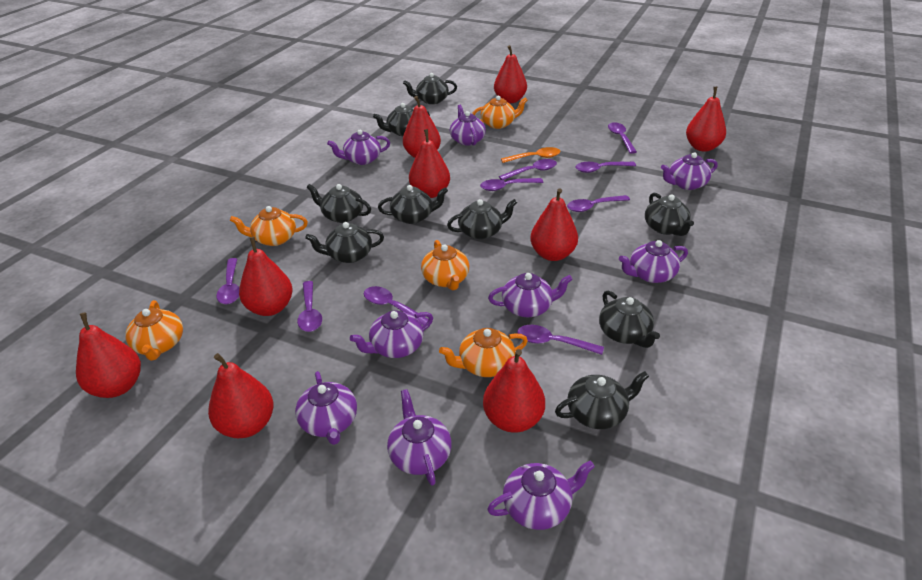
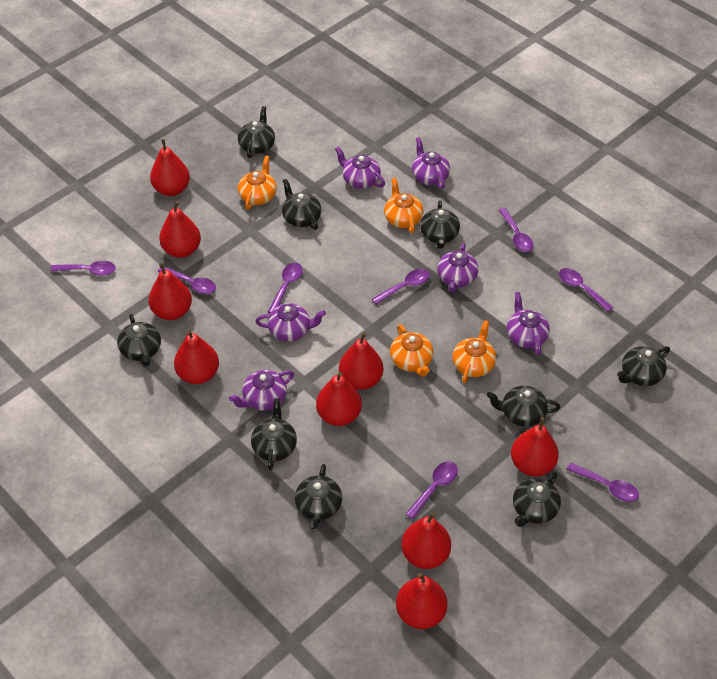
orange spoon: [501,147,560,163] = 1 -> none = 0
orange teapot: [125,300,183,361] [230,206,308,246] [421,240,469,290] [439,328,528,377] [472,96,528,129] = 5 -> [238,156,277,210] [384,177,423,233] [390,324,433,377] [452,320,496,383] = 4
purple spoon: [216,258,239,304] [297,281,322,332] [364,286,428,326] [480,178,544,191] [499,159,557,180] [517,325,604,355] [567,195,630,212] [575,162,636,173] [608,122,637,154] = 9 -> [50,261,116,276] [158,267,216,294] [268,263,303,313] [372,269,430,305] [406,461,458,519] [498,208,533,252] [559,268,614,312] [566,463,639,502] = 8
purple teapot: [295,371,357,445] [327,130,390,165] [350,310,433,358] [387,389,452,486] [450,105,486,146] [487,461,595,530] [488,273,573,317] [619,240,688,283] [661,152,718,190] = 9 -> [229,370,294,411] [255,303,326,342] [335,147,385,189] [412,137,450,189] [437,243,479,292] [507,292,550,355] = 6

